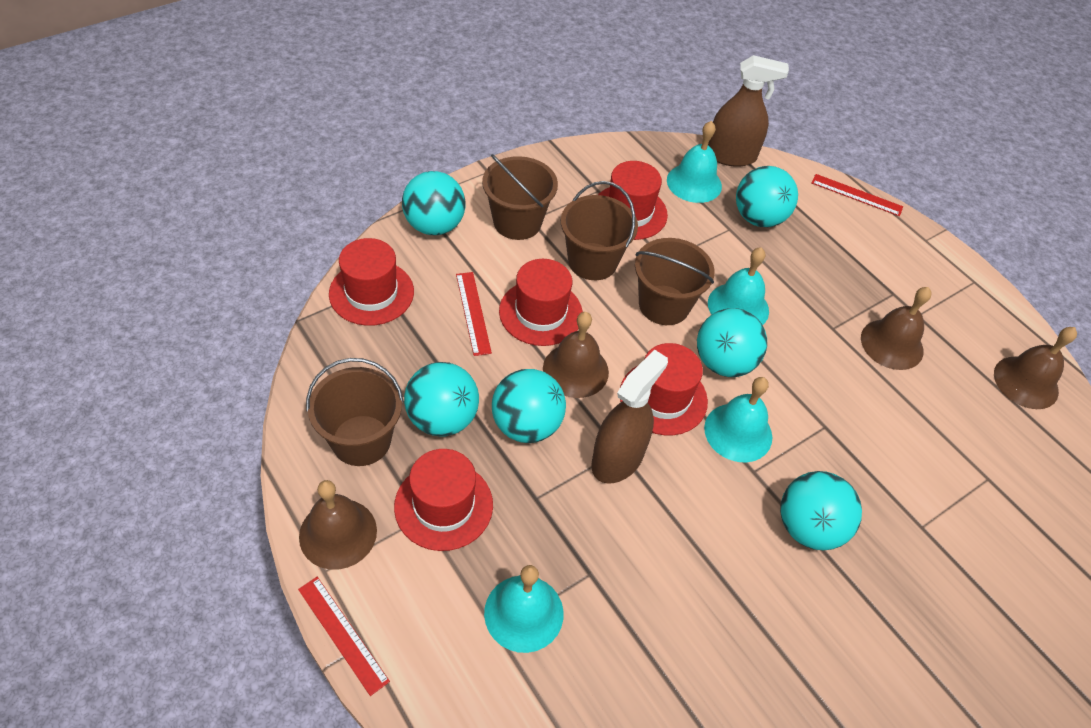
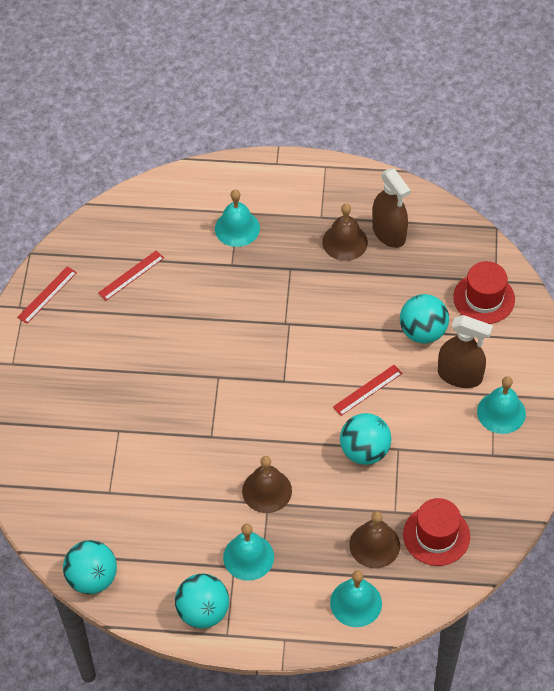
brown bell: [299,480,377,570] [543,312,609,398] [861,287,932,370] [994,327,1077,409] = 4 -> [242,456,292,513] [322,203,368,261] [349,511,400,568] = 3
brown bucket: [306,358,404,466] [482,154,558,240] [561,181,638,280] [635,238,715,325] = 4 -> none = 0
red hat: [329,238,414,326] [394,449,493,551] [499,259,583,346] [598,161,668,240] [620,343,708,435] = 5 -> [403,498,470,566] [453,261,515,324] = 2
turquoise ball: [402,171,465,235] [404,362,479,436] [492,369,566,443] [697,308,767,377] [736,166,798,227] [780,471,862,550] = 6 -> [63,540,117,594] [175,574,229,629] [340,413,392,465] [400,294,449,344] = 4

